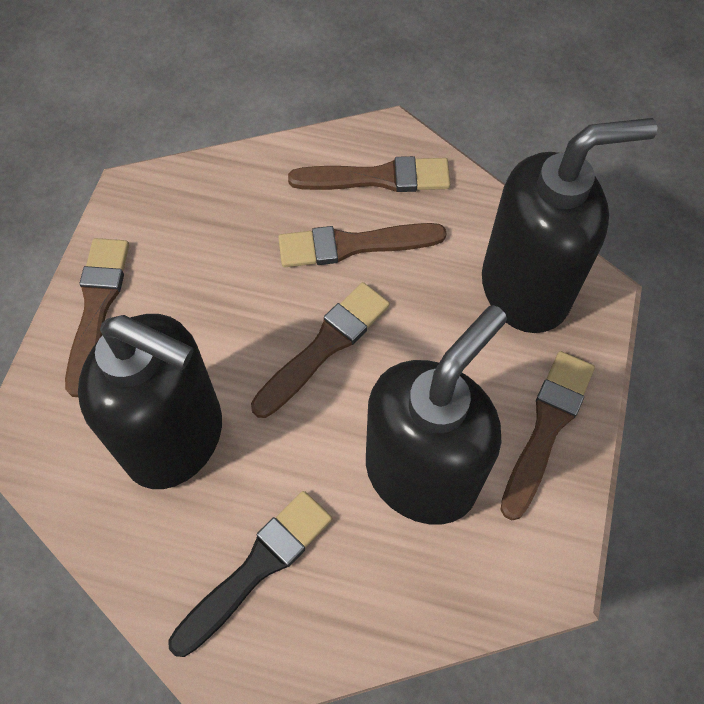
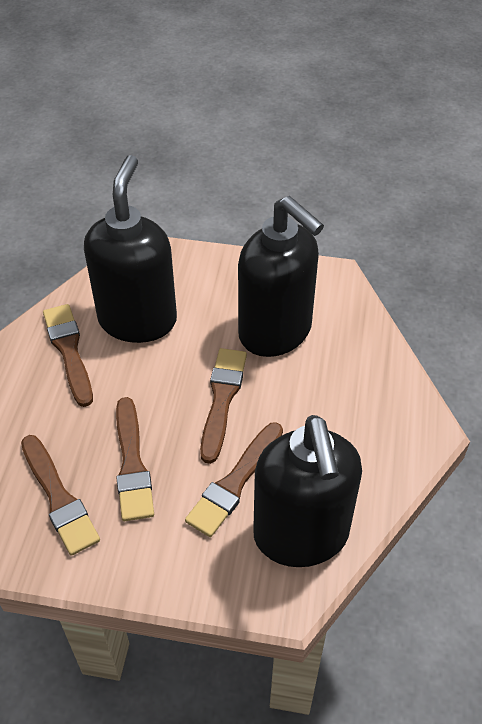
black brush: [168,491,332,657] = 1 -> none = 0

